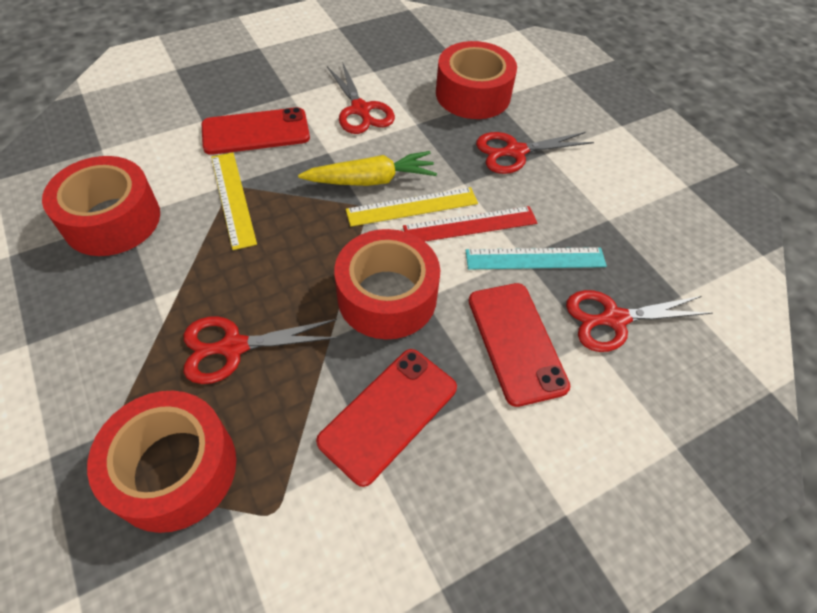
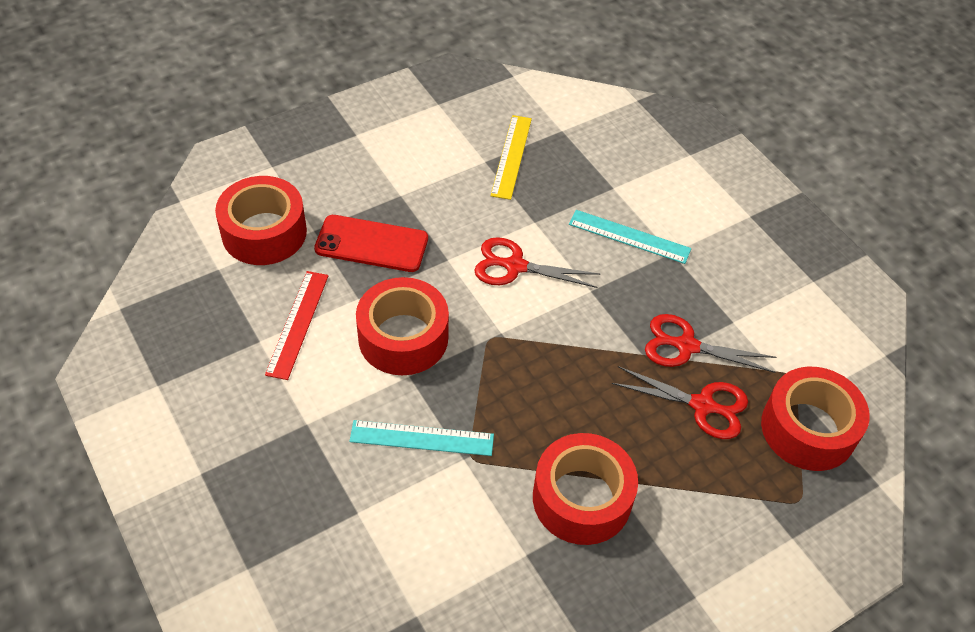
red phone: [202,107,310,155] [316,349,457,487] [468,283,570,407] = 3 -> [314,215,428,272] = 1
red scissors: [183,317,340,384] [327,62,395,134] [476,132,594,174] [566,290,712,352] = 4 -> [474,237,600,288] [612,366,748,439] [645,314,777,373] = 3
turquoise ruler: [465,247,607,269] = 1 -> [349,420,494,456] [569,210,691,264] = 2
yellow carrot: [298,151,437,186] = 1 -> none = 0
yellow ruler: [211,152,257,250] [346,187,478,227] = 2 -> [491,115,532,200] = 1

